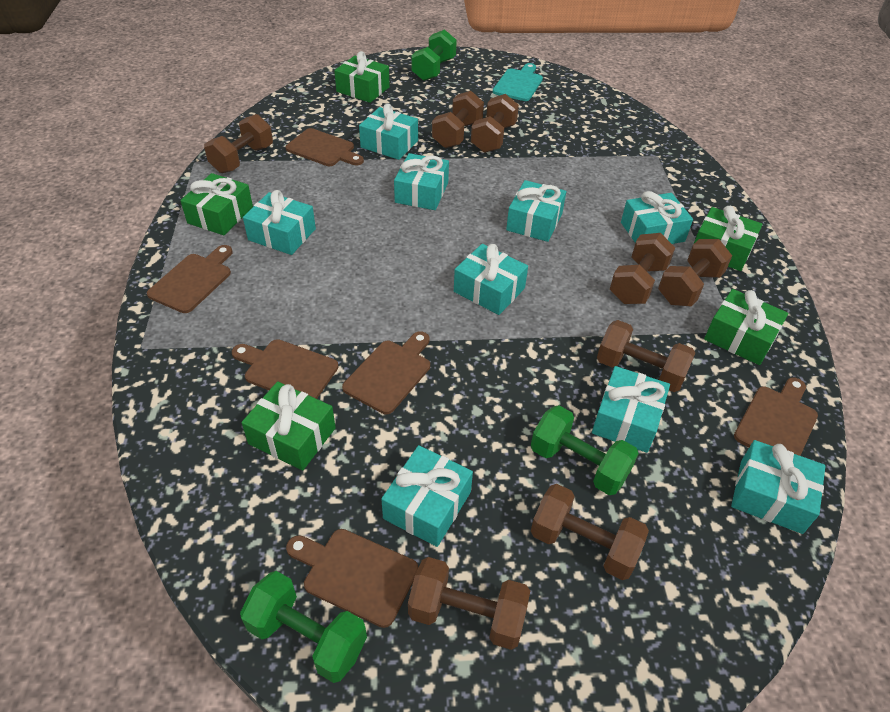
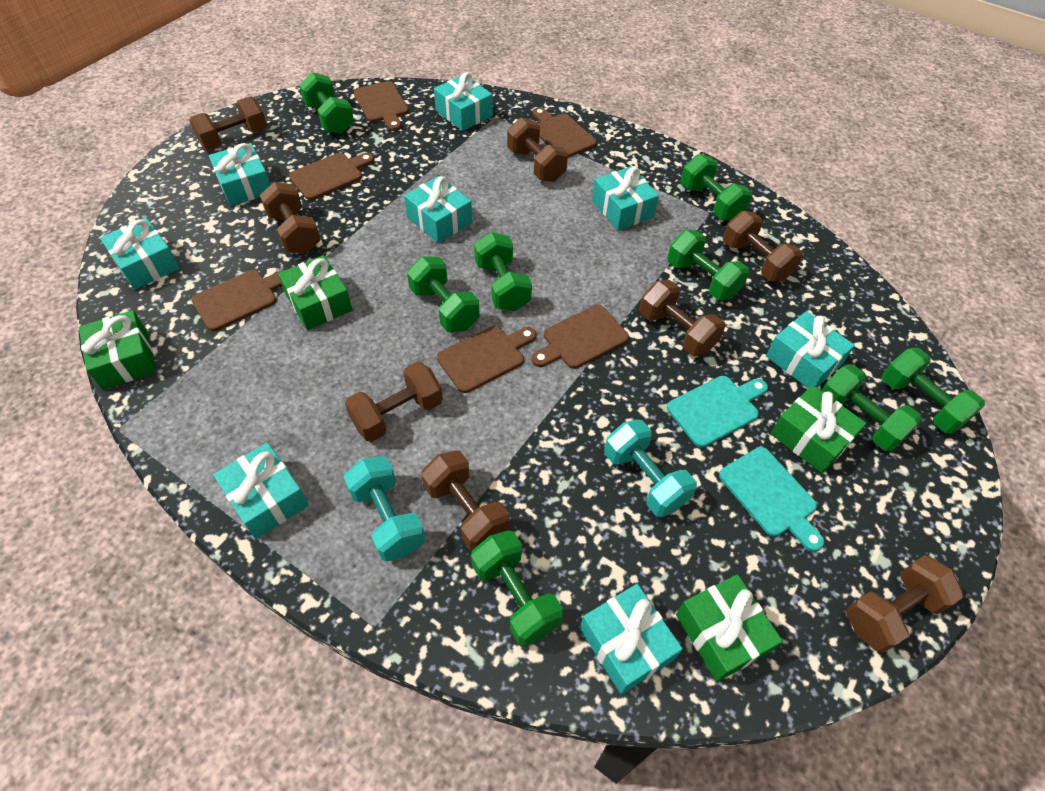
green dumbbell: [240,571,367,683] [411,29,457,81] [531,405,639,495] = 3 -> [299,72,354,134] [407,257,480,332] [471,530,563,646] [474,232,532,311] [667,230,750,301] [681,154,752,221] [821,364,922,451] [882,348,985,434] = 8
green gift: [180,173,253,235] [242,382,336,471] [334,51,390,103] [694,206,763,271] [704,289,788,365] = 5 -> [79,310,157,390] [278,255,353,330] [676,574,783,682] [771,385,866,473] = 4
turquoise cutting board: [493,63,543,101] = 1 -> [667,376,768,448] [719,447,824,552] = 2
turquoise dumbbell: none = 0 -> [344,456,426,561] [604,420,697,517] = 2
turquoise gift: [243,190,316,255] [359,104,418,160] [381,445,473,547] [394,153,449,210] [454,244,528,315] [506,180,566,242] [592,366,670,453] [621,191,693,244] [731,440,825,534] = 9 -> [100,218,180,290] [209,143,270,206] [213,442,309,539] [404,176,472,243] [434,72,493,131] [580,584,683,695] [592,166,659,230] [766,311,855,388] = 8

